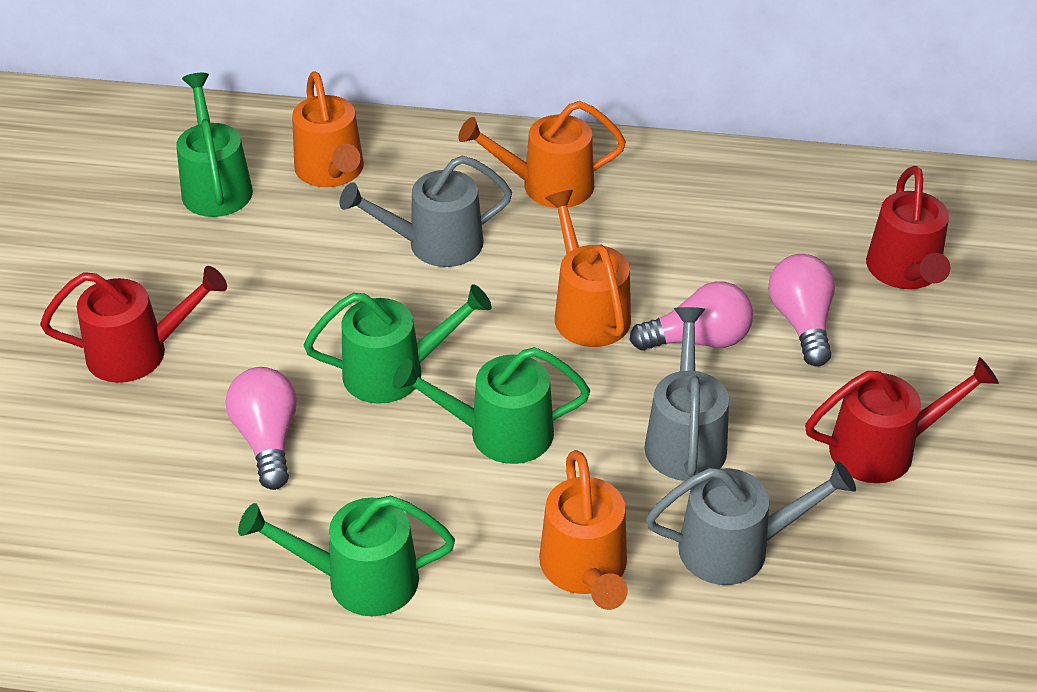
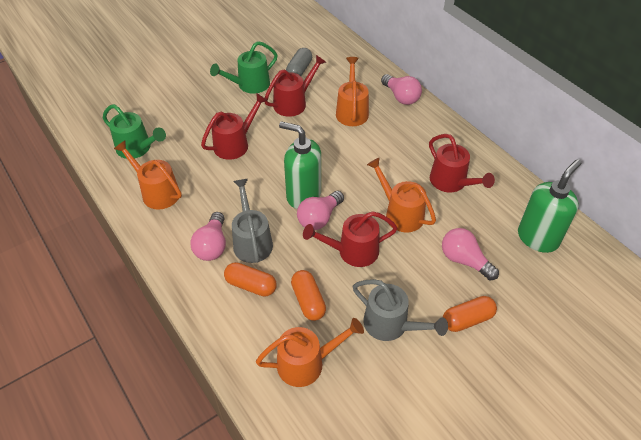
green soap dispenser: none = 0 -> [279,121,321,209] [518,159,581,253] = 2
green watering can: [176,73,253,217] [238,496,455,616] [304,284,492,404] [393,347,590,464] = 4 -> [103,104,166,159] [210,41,278,94] = 2
grey capsule: none = 0 -> [286,48,312,76] = 1
grey watering can: [339,156,512,267] [644,307,729,481] [646,461,856,585] = 3 -> [232,179,273,263] [353,279,448,341] = 2
orange capsule: none = 0 -> [224,262,277,297] [291,270,326,321] [443,296,497,332] = 3
pink light bulb: [226,367,297,490] [629,281,753,351] [768,254,835,367] = 3 -> [190,212,226,261] [297,191,344,230] [381,74,422,105] [442,228,499,280] = 4
red watering can: [40,266,227,383] [805,357,999,483] [866,166,951,289] = 3 -> [201,93,268,160] [265,55,326,117] [303,211,397,267] [429,134,495,192] = 4

